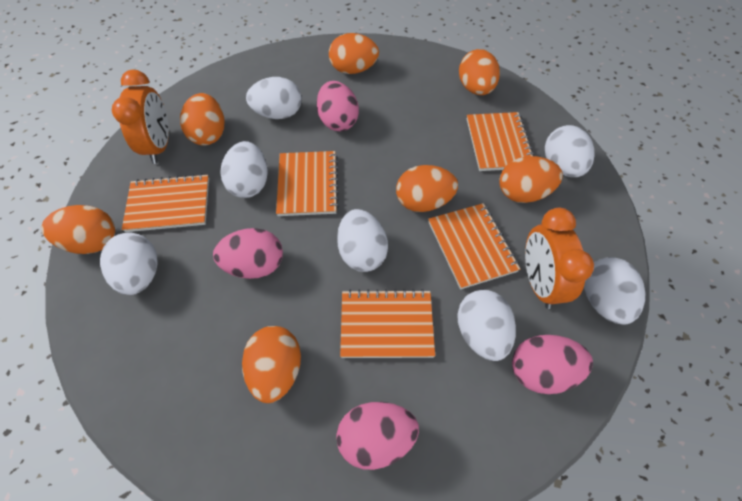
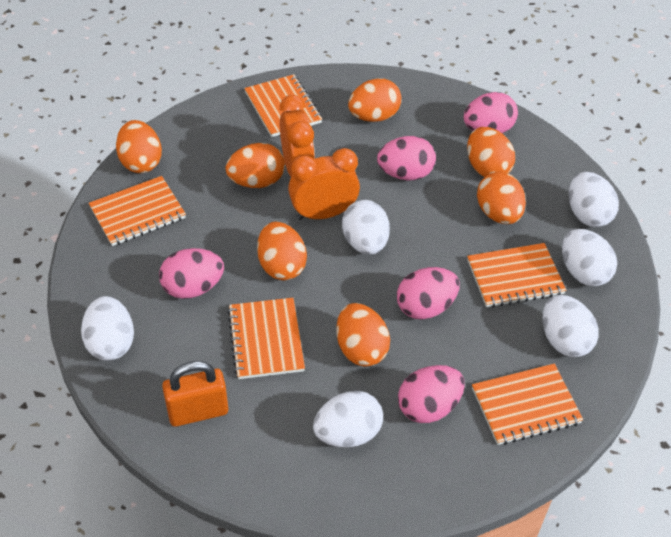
orange padlock: none = 0 -> [162,361,228,427] = 1
pink egg: [213,228,283,279] [317,81,359,131] [336,402,419,470] [512,335,593,394] = 4 -> [159,248,224,299] [377,136,436,180] [397,267,460,320] [398,365,465,423] [464,92,518,133] = 5
white egg: [100,233,158,295] [221,141,268,198] [246,77,302,119] [337,209,388,272] [457,290,516,361] [545,125,595,177] [584,257,645,325] = 7 -> [81,296,134,361] [313,391,383,447] [342,200,390,255] [543,295,599,357] [562,229,617,286] [569,172,619,227] = 6

